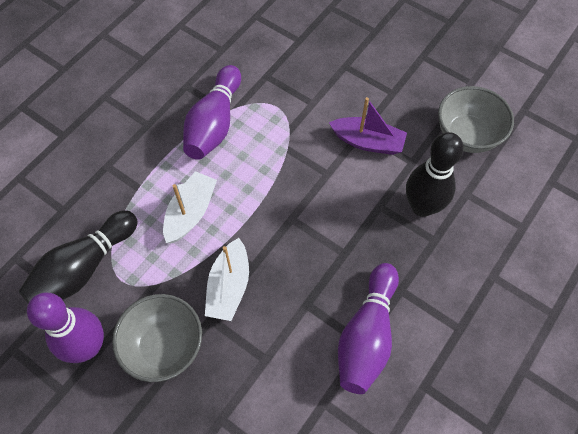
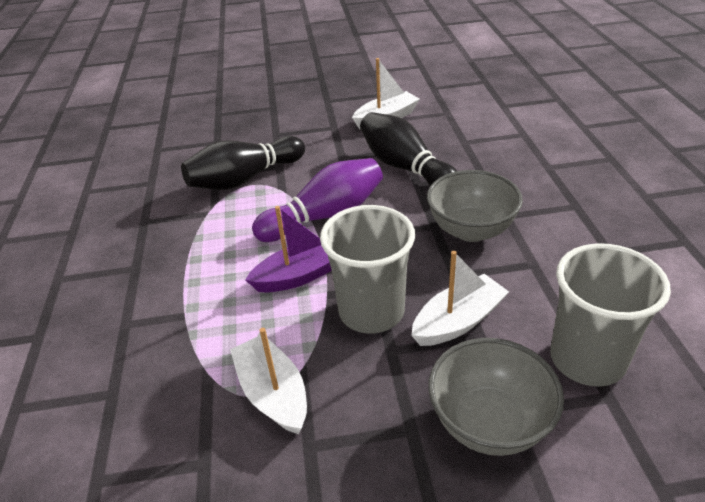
grey cup: none = 0 -> [320,205,415,333] [550,244,671,387] = 2
purple bowling pin: [27,293,104,363] [183,65,241,160] [338,263,399,394] = 3 -> [252,158,383,242] = 1
white boat: [163,171,217,243] [205,238,249,321] = 2 -> [230,328,307,434] [352,58,420,129] [411,251,509,346] = 3

